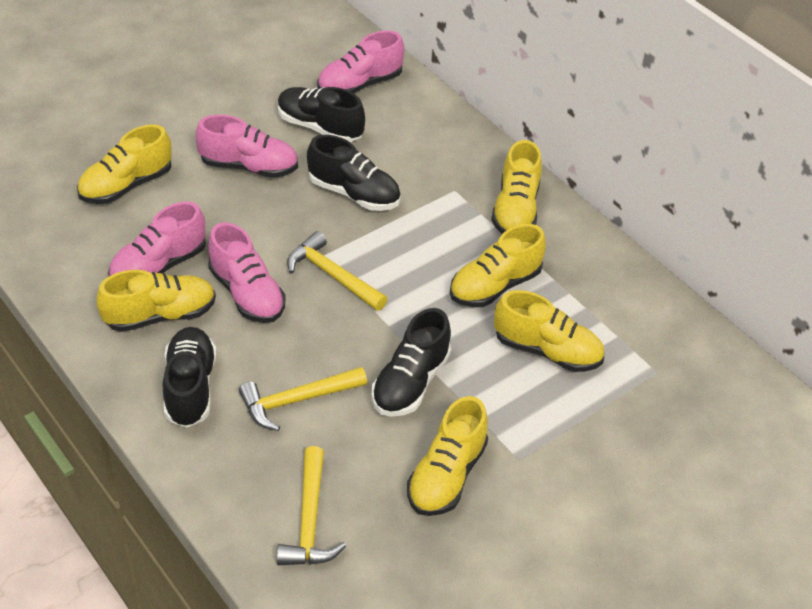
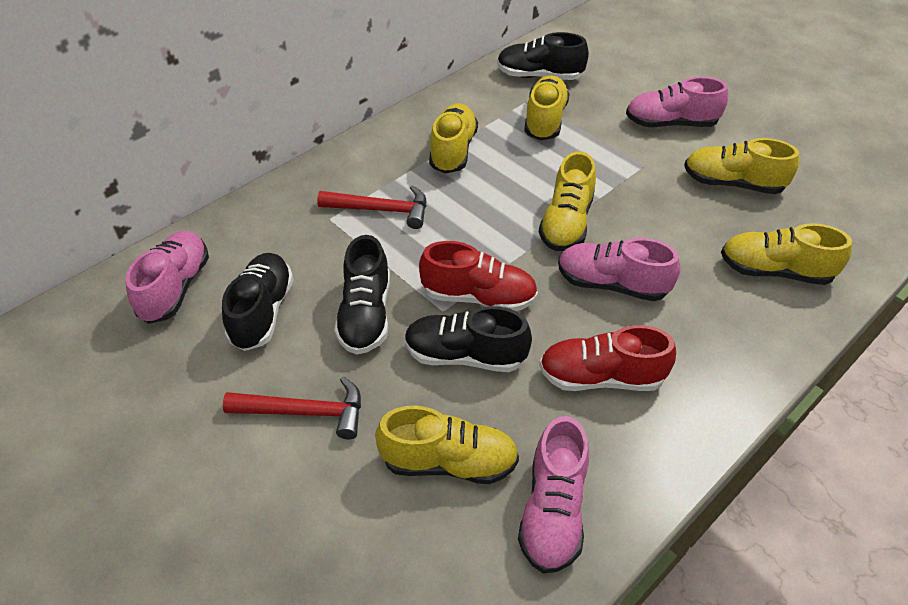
red hammer: none = 0 -> [223,376,361,440] [317,185,427,229] = 2
red shoe: none = 0 -> [419,241,538,311] [539,325,676,391] = 2
yellow hammer: [239,367,367,431] [277,446,346,565] [287,231,387,311] = 3 -> none = 0

